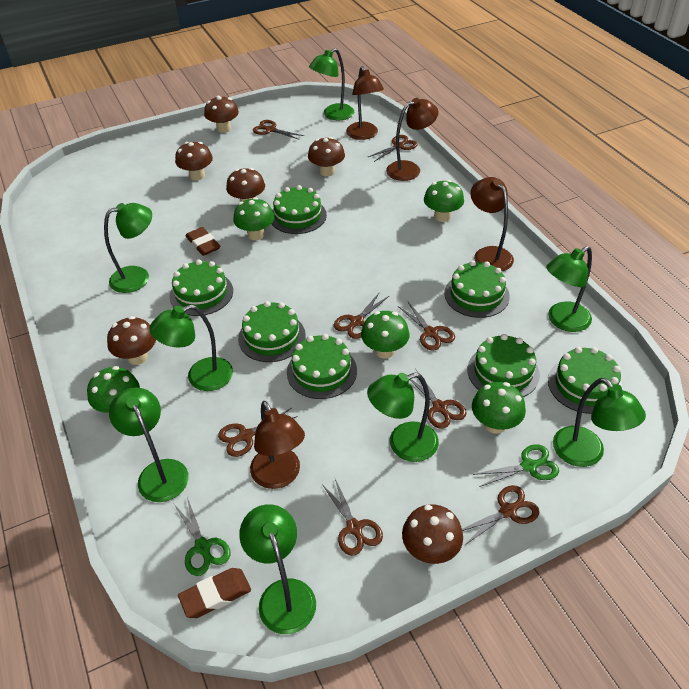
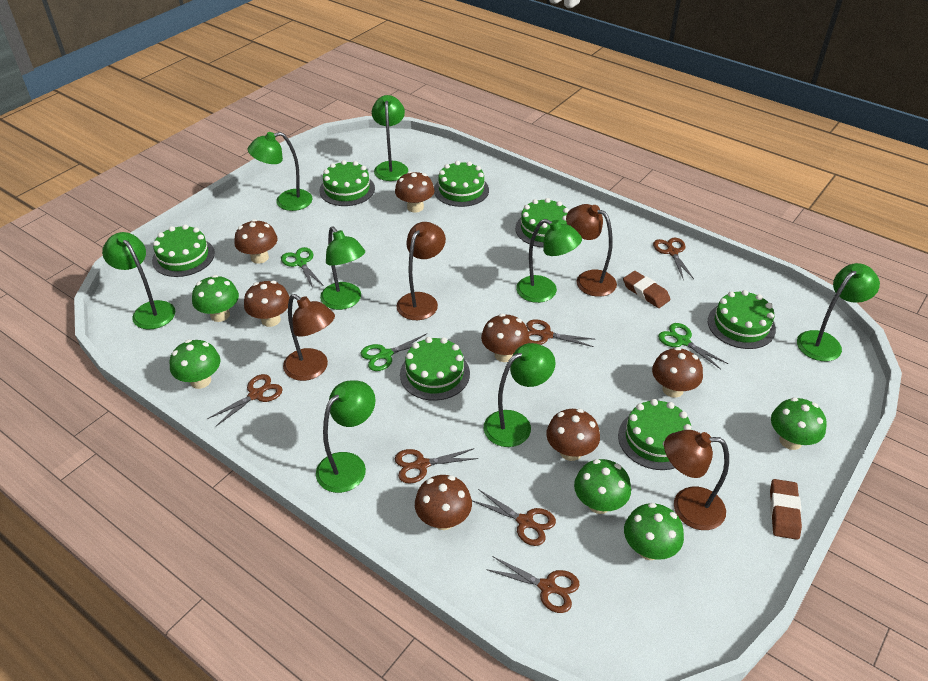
brown mushroom: [107,316,156,365] [175,142,213,180] [204,96,239,133] [226,168,265,202] [308,137,345,176] [402,504,463,564] = 6 -> [234,219,278,264] [244,281,290,327] [395,171,434,213] [415,475,472,530] [481,314,529,362] [546,409,600,461] [652,347,703,398] = 7
brown scissors: [218,408,298,457] [253,120,304,140] [322,479,383,556] [334,292,389,339] [368,135,417,162] [398,301,455,351] [410,370,466,429] [462,485,539,546] = 8 -> [207,374,283,427] [395,448,478,484] [472,489,556,546] [486,556,579,613] [526,319,594,347] [653,238,694,280] = 6
green scissors: [173,497,231,576] [473,444,559,487] = 2 -> [281,247,324,288] [361,334,426,371] [658,323,728,369] = 3

